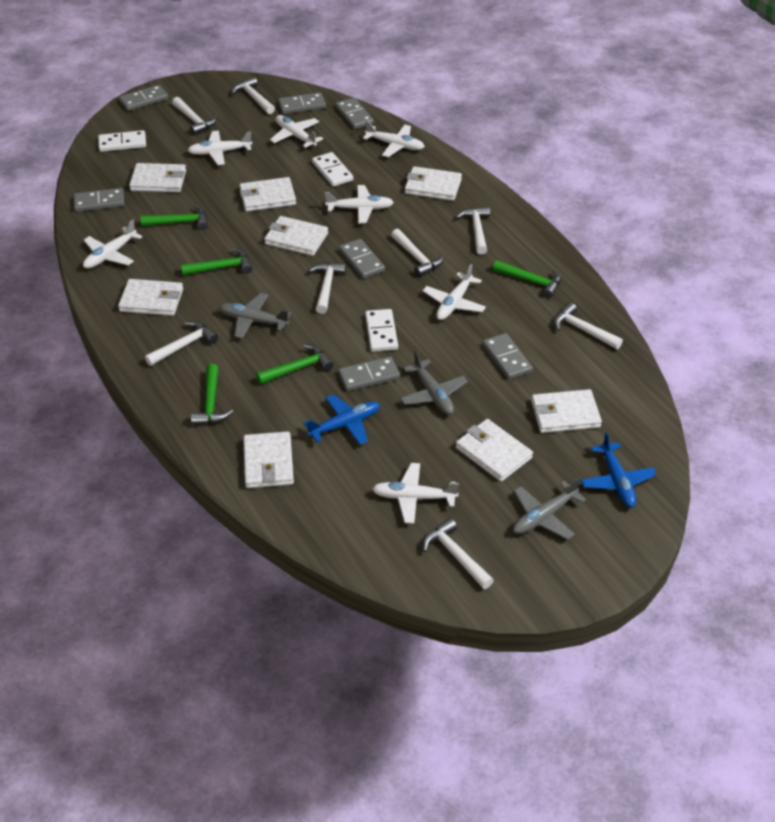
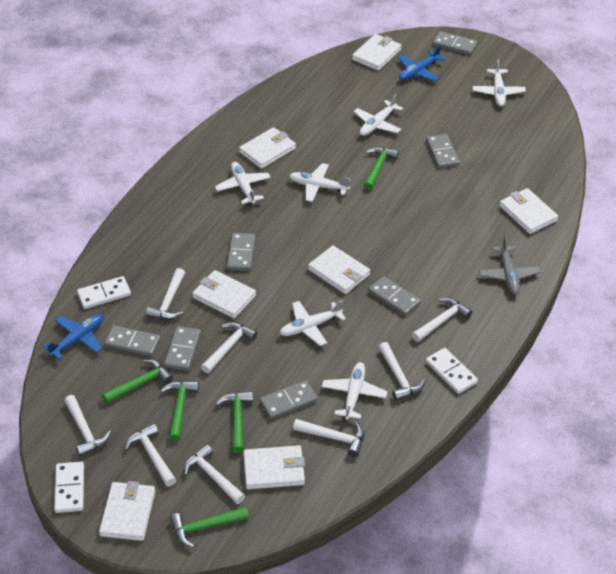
grey plane: [219,293,291,338] [400,351,468,415] [513,478,586,540] = 3 -> [479,236,540,294] = 1
white plane: [83,220,143,269] [188,131,252,165] [270,115,323,148] [325,185,394,223] [363,121,425,157] [372,463,459,524] [423,264,486,320] = 7 -> [215,162,271,204] [280,300,346,346] [289,163,351,202] [322,362,388,420] [354,94,403,136] [473,59,526,107] = 6
white wallet: [118,279,183,316] [129,163,186,192] [239,177,296,212] [243,431,294,488] [264,216,328,256] [405,166,462,201] [456,419,533,482] [531,389,602,433] = 8 -> [99,481,155,541] [192,270,256,319] [239,127,296,169] [243,445,305,489] [308,245,370,294] [352,34,402,71] [499,188,558,234] = 7

